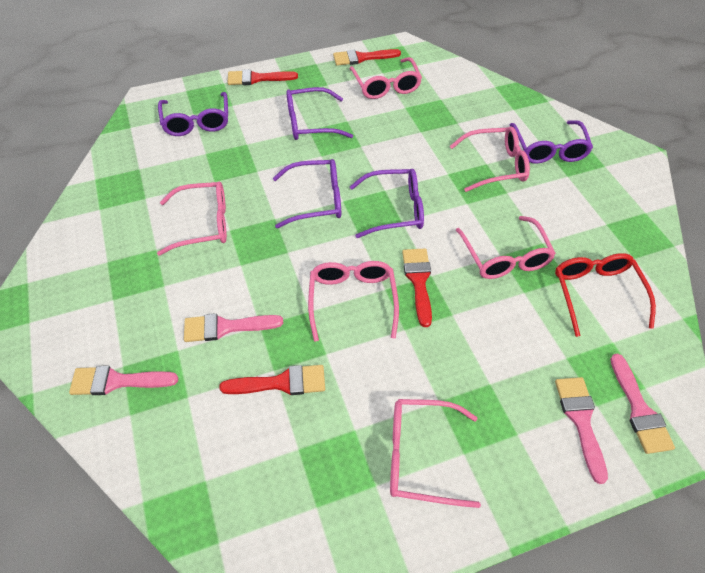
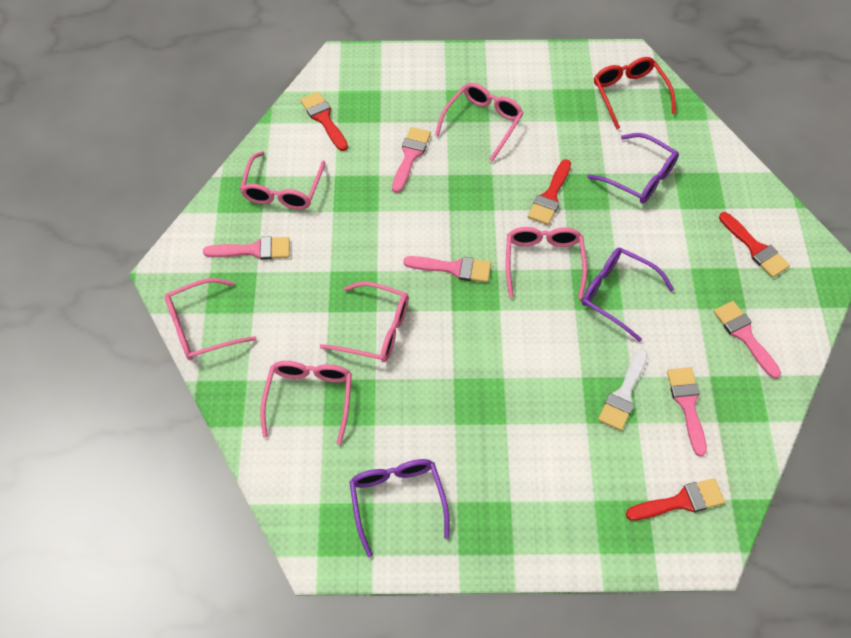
pink brush: [69,366,178,395] [184,314,283,342] [555,377,608,484] [610,354,675,454] = 4 -> [203,237,290,260] [392,127,431,193] [403,256,491,282] [667,367,707,457] [713,301,781,379] = 5
purple glasses: [158,92,228,136] [273,159,341,228] [286,87,353,140] [350,169,424,238] [510,120,593,164] = 5 -> [349,459,450,558] [582,248,674,342] [587,133,679,204] = 3
white brush: none = 0 -> [598,349,648,431] = 1

